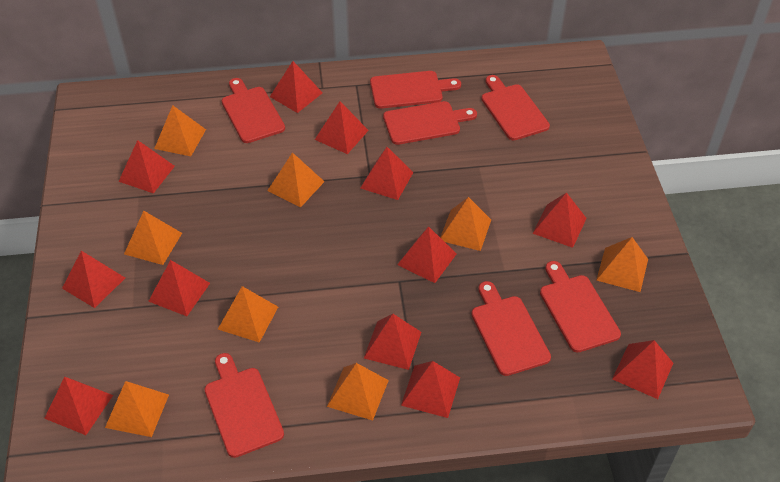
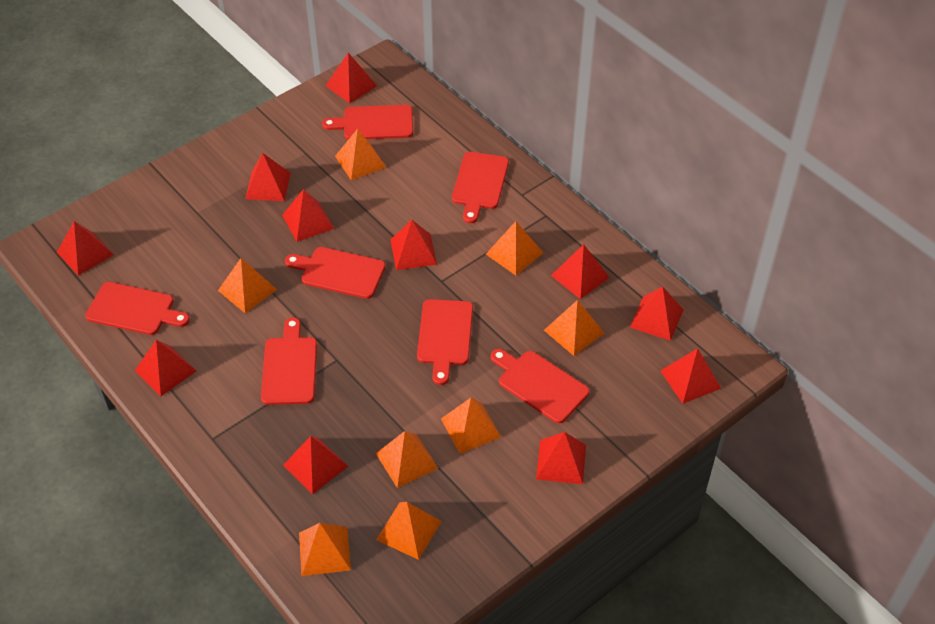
red pyramid: [44,377,113,435] [62,251,125,308] [118,140,175,194] [148,260,210,316] [270,61,323,113] [315,101,369,154] [361,147,413,200] [364,314,421,370] [397,227,456,283] [401,361,460,418] [532,192,587,248] [612,340,673,399] = 12 -> [57,221,114,276] [135,340,197,396] [245,153,291,201] [282,189,335,242] [283,436,349,494] [326,53,377,104] [391,220,437,270] [536,432,586,484] [551,244,610,299] [630,286,684,341] [661,348,721,404] = 11

